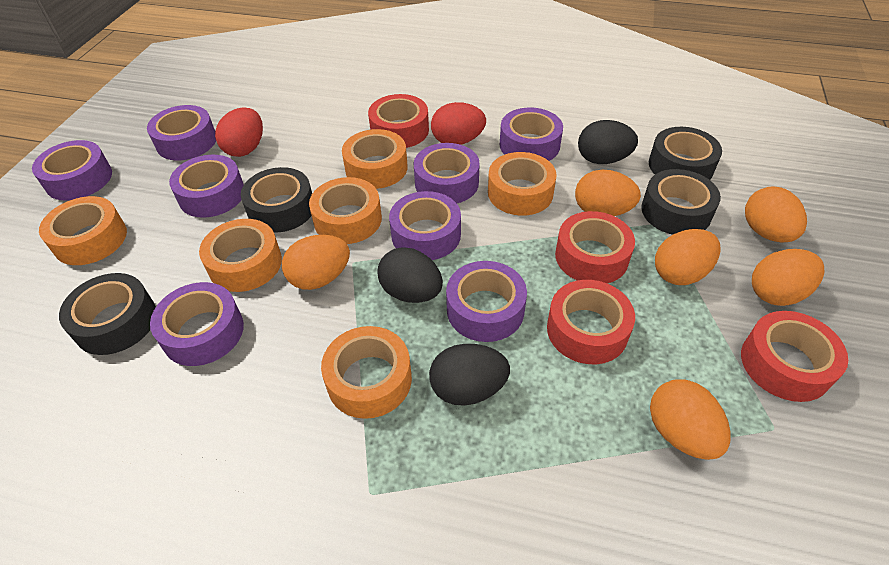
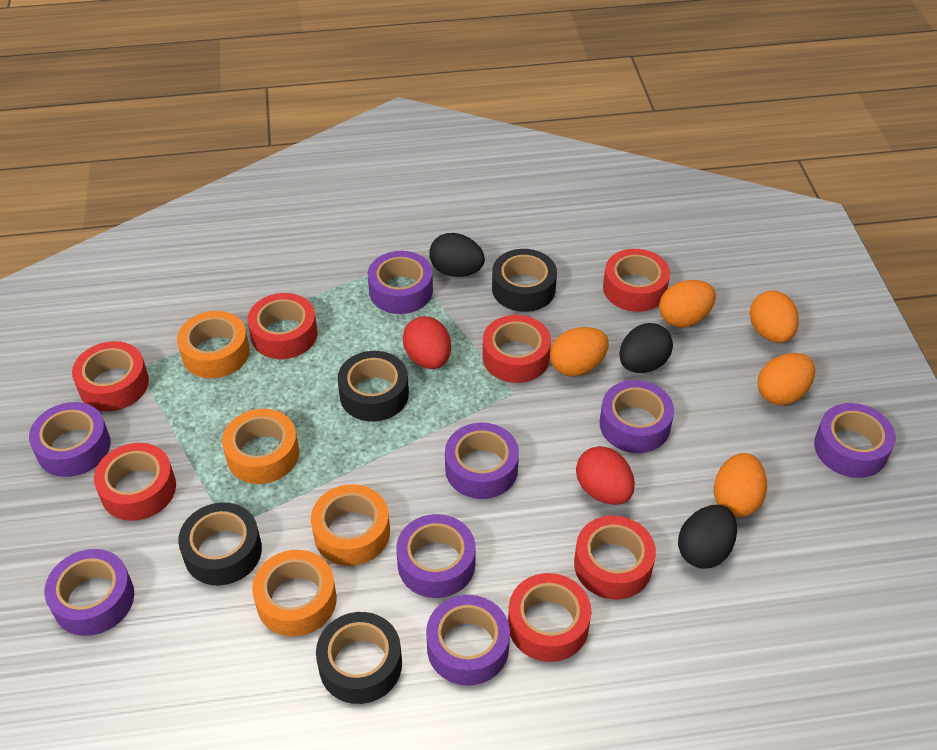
orange egg: [282,235,350,290] [575,170,641,216] [650,379,731,460] [655,229,720,285] [745,186,807,243] [752,249,824,306] = 6 -> [550,327,609,377] [659,280,716,328] [714,453,767,517] [750,291,799,343] [758,353,815,405] = 5
orange tape: [39,196,127,265] [199,219,282,292] [309,177,382,244] [321,326,412,419] [342,129,408,189] [488,152,557,216] = 6 -> [177,311,250,378] [222,409,299,484] [252,550,337,636] [311,484,390,566] = 4
red tape: [368,94,429,148] [547,280,635,364] [555,211,635,283] [741,311,848,402] = 4 -> [72,341,149,411] [94,443,176,521] [247,293,318,359] [483,315,551,383] [508,573,591,662] [574,516,656,599] [603,249,670,312] = 7

